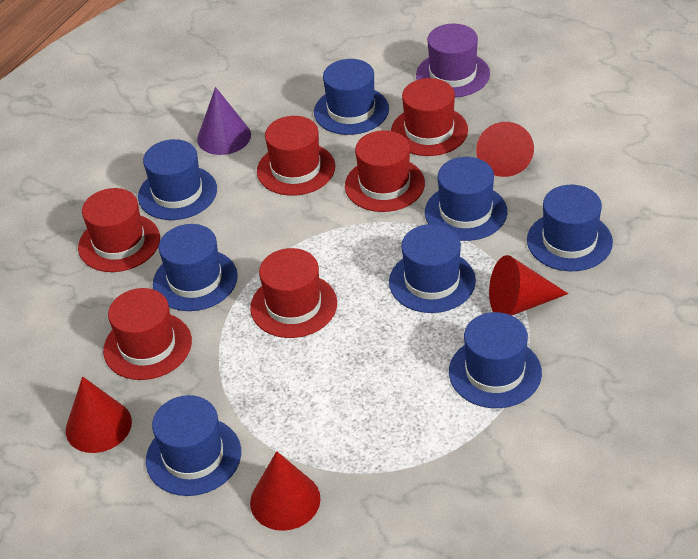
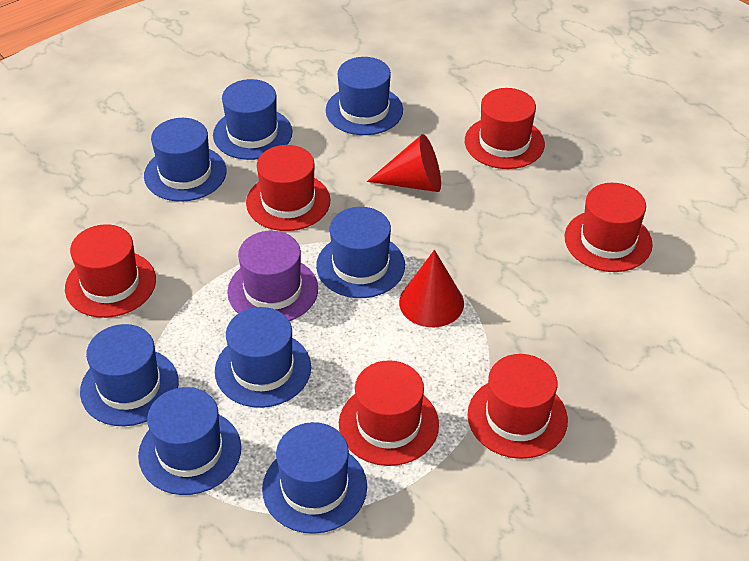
purple cone: [197,87,251,155] = 1 -> none = 0
red cone: [66,376,132,453] [250,451,320,531] [476,122,534,177] [489,255,568,316] = 4 -> [367,134,441,192] [399,250,464,327] = 2

